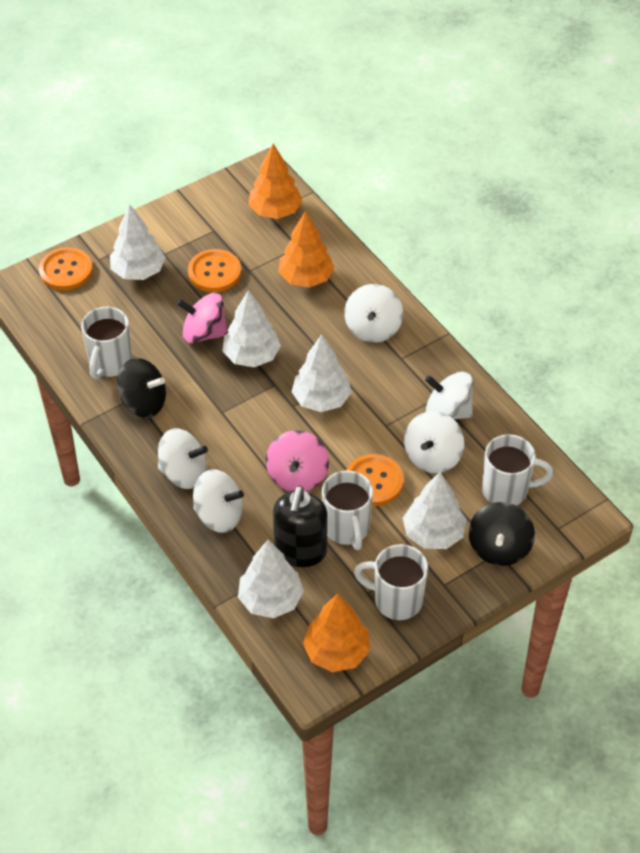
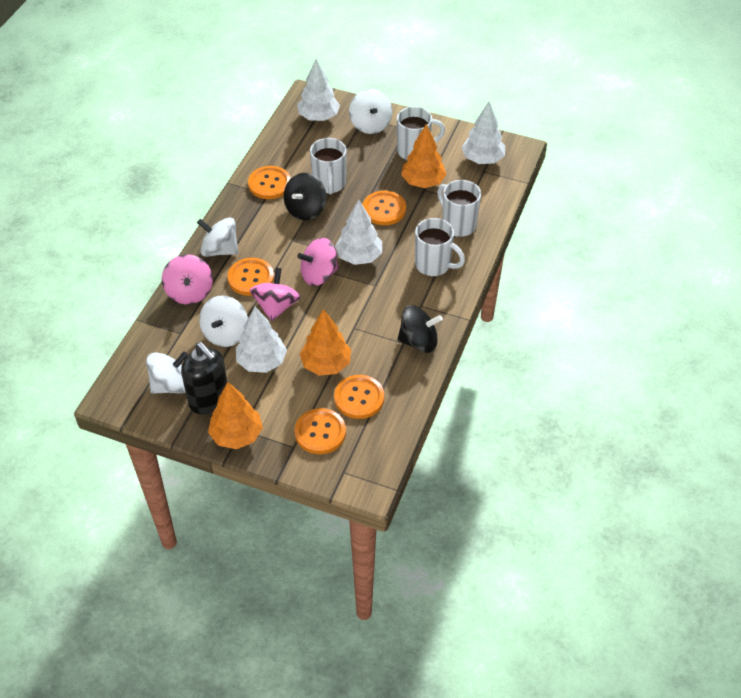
orange button: [39,247,93,291] [188,249,241,292] [346,454,404,506] = 3 -> [227,258,274,296] [248,166,291,199] [295,408,346,454] [334,375,384,419] [363,191,406,225] = 5
pink spinning top: [177,293,228,344] [266,430,329,492] = 2 -> [162,254,213,305] [250,268,300,321] [297,238,339,286] = 3
white spinning top: [158,428,208,489] [193,469,244,533] [344,284,403,343] [404,411,464,474] [425,372,473,419] = 5 -> [146,351,188,394] [197,217,238,257] [199,295,248,347] [349,89,392,134] = 4
white tree: [110,204,166,280] [222,290,281,368] [238,540,304,618] [292,334,352,412] [403,472,467,549] = 5 -> [236,307,287,373] [297,59,340,121] [335,200,382,265] [461,101,505,164] = 4

